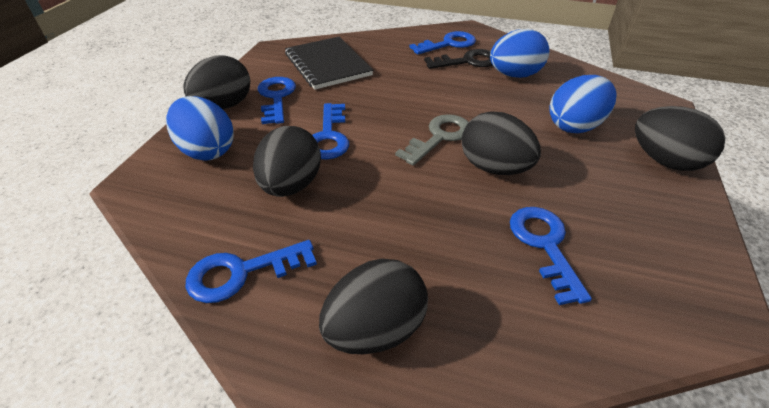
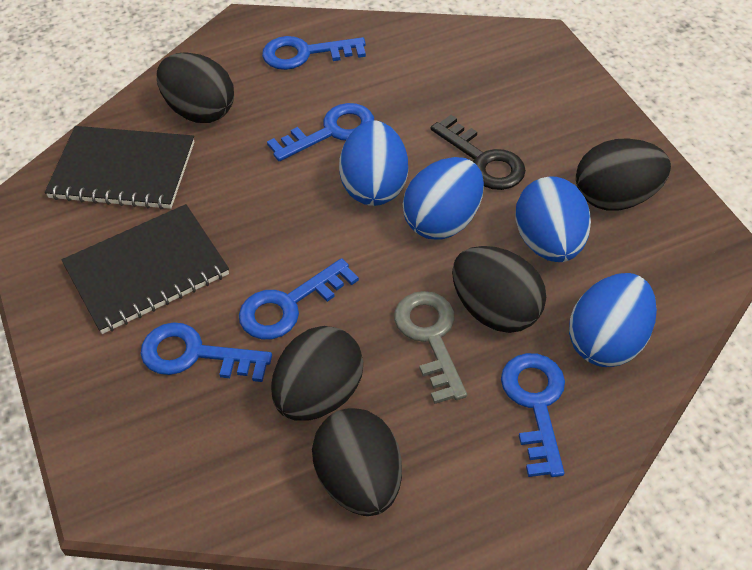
black notebook: [285,37,373,90] = 1 -> [45,126,194,210] [62,204,229,334] = 2
blue egg: [166,96,234,161] [490,29,549,78] [549,75,617,133] = 3 -> [339,120,408,206] [402,157,484,240] [515,177,591,262] [569,273,657,367] = 4

